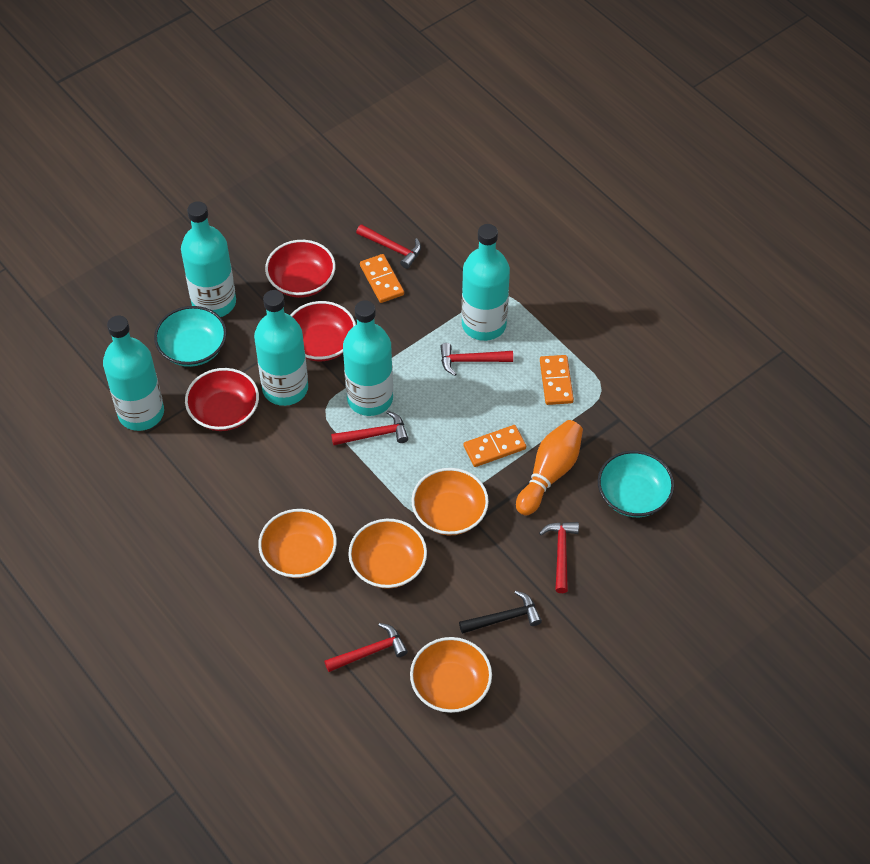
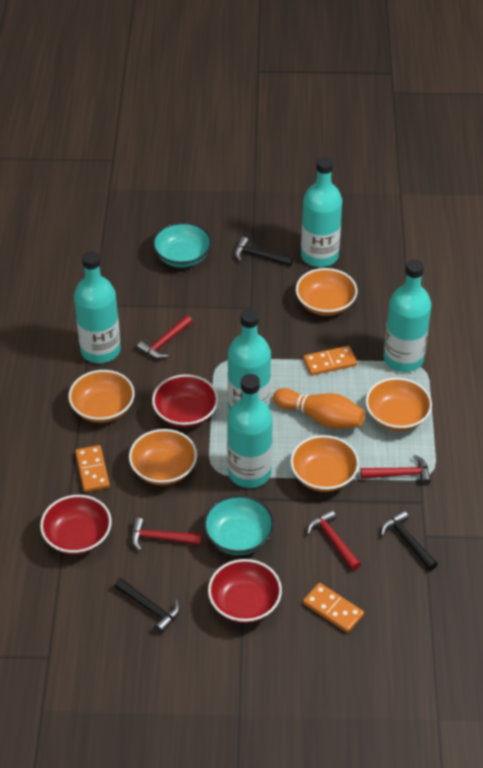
black hammer: [459,591,542,634] = 1 -> [114,578,180,633] [234,237,294,266] [381,510,438,571] = 3
orange bowl: [258,509,337,578] [348,519,427,589] [410,637,492,713] [411,468,489,535] = 4 -> [68,370,135,423] [129,429,197,485] [290,435,359,492] [296,268,357,316] [365,378,432,431] = 5
red hammer: [324,623,408,672] [331,411,408,445] [356,224,421,269] [440,343,513,376] [539,522,579,593] = 5 -> [131,518,202,551] [137,315,192,359] [307,509,361,571] [360,455,431,485] = 4

